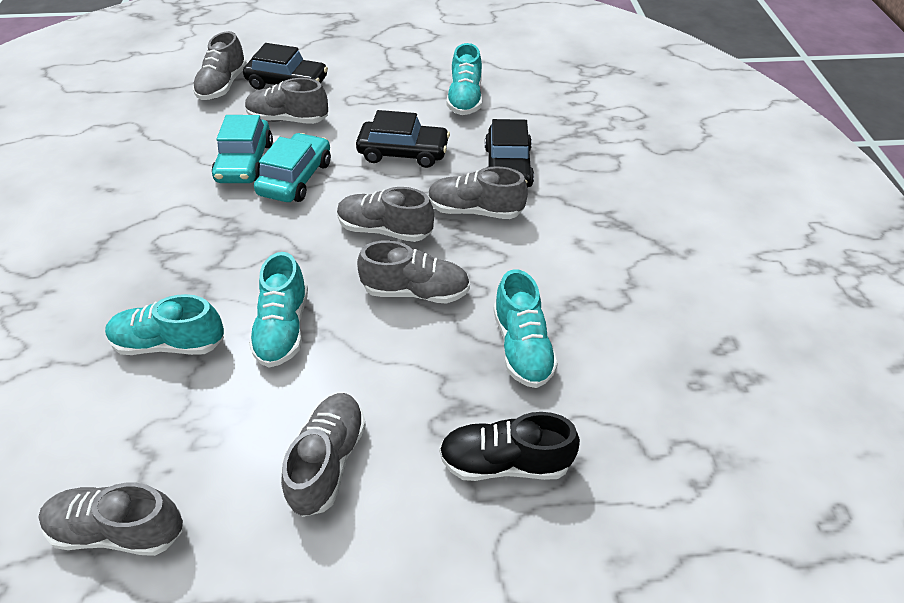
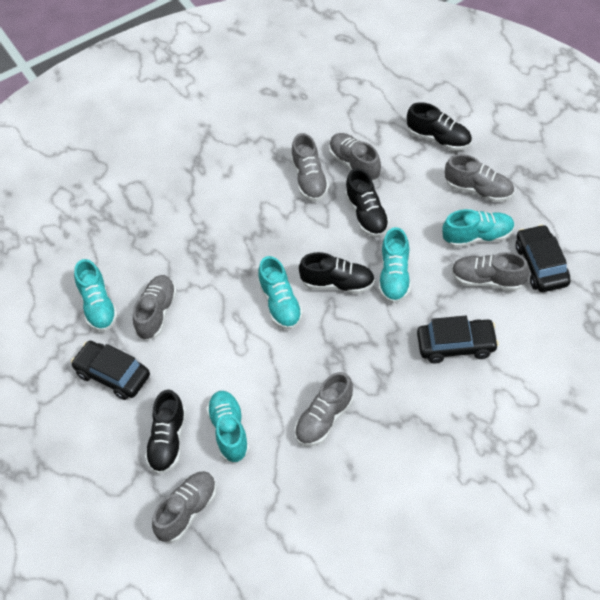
black shoe: [439,412,580,481] = 1 -> [145,389,186,474] [299,252,375,294] [345,168,390,237] [407,102,472,151] = 4
turquoise car: [212,115,273,183] [254,133,331,202] = 2 -> none = 0
turquoise shoe: [105,294,224,355] [249,252,308,368] [447,43,483,115] [493,269,558,388] = 4 -> [74,259,118,332] [206,391,250,463] [258,256,303,330] [379,227,411,303] [442,209,515,248] = 5

